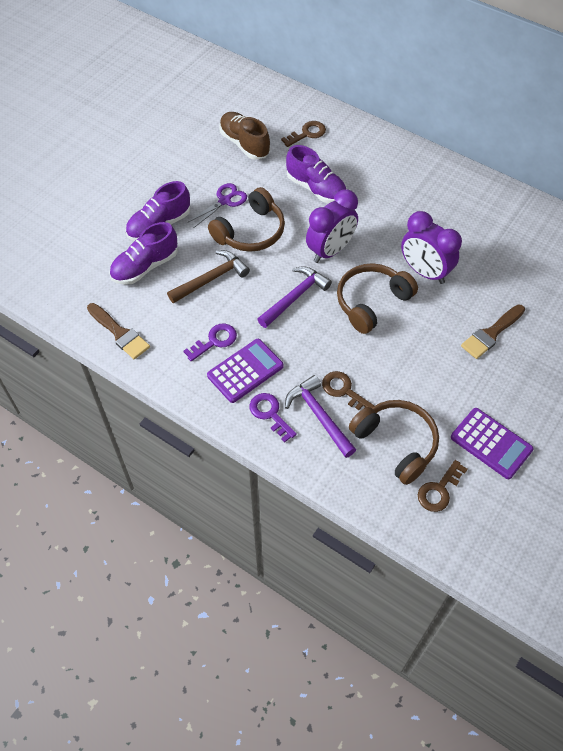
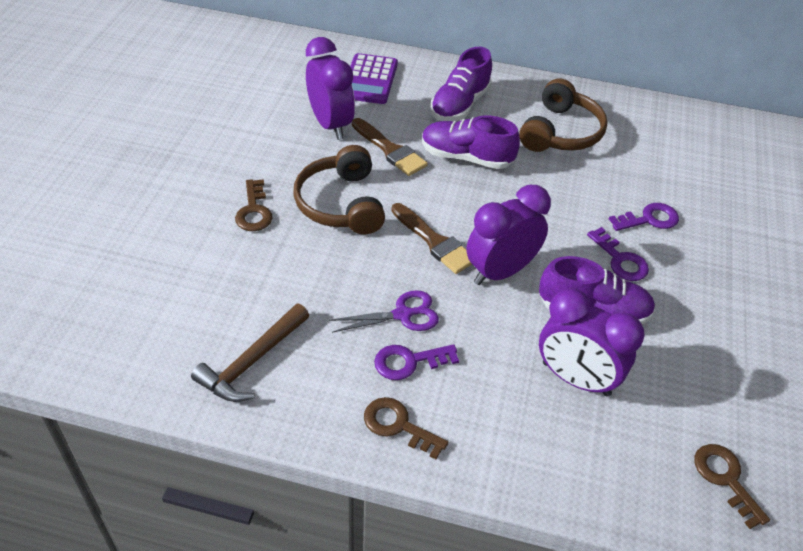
brown headphones: [208,187,285,252] [337,263,418,334] [349,400,439,485] = 3 -> [293,145,385,234] [519,78,608,152] = 2
brown shoe: [219,112,270,160] = 1 -> none = 0
purple calculator: [207,339,284,403] [451,408,534,479] = 2 -> [350,53,398,104] = 1
purple clock: [306,189,358,263] [401,211,462,284] = 2 -> [306,37,355,140] [466,185,551,285] [539,288,645,396] = 3
purple hammer: [257,266,332,328] [285,375,356,458] = 2 -> none = 0
purple key: [183,324,237,362] [250,393,297,443] = 2 -> [374,344,459,380] [587,227,649,281] [609,203,679,231] = 3

